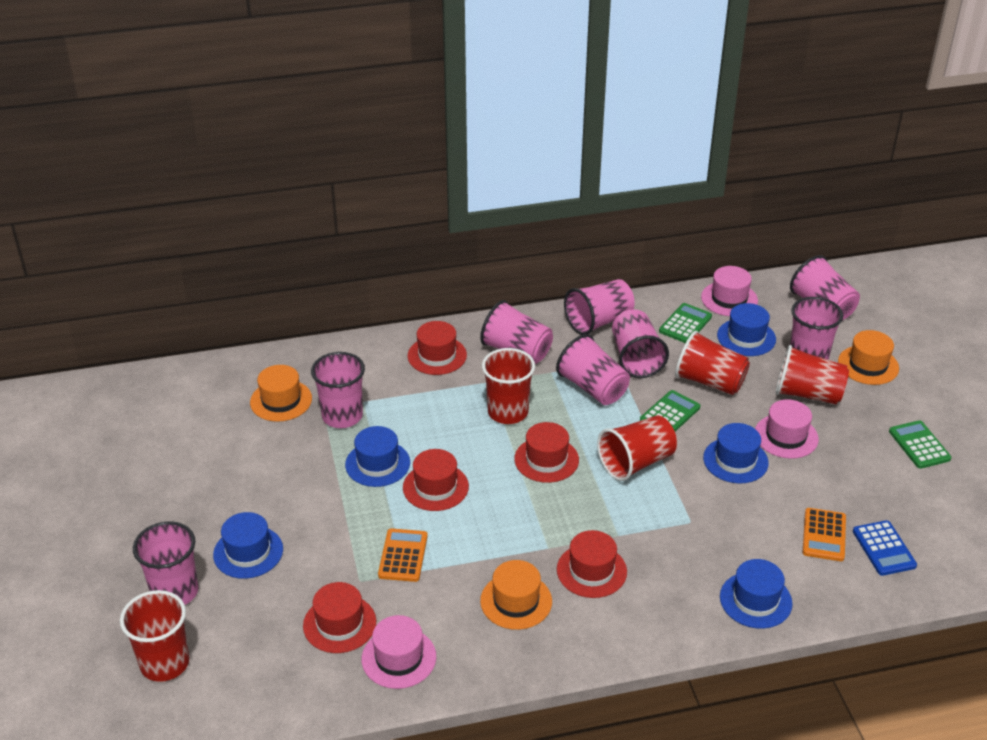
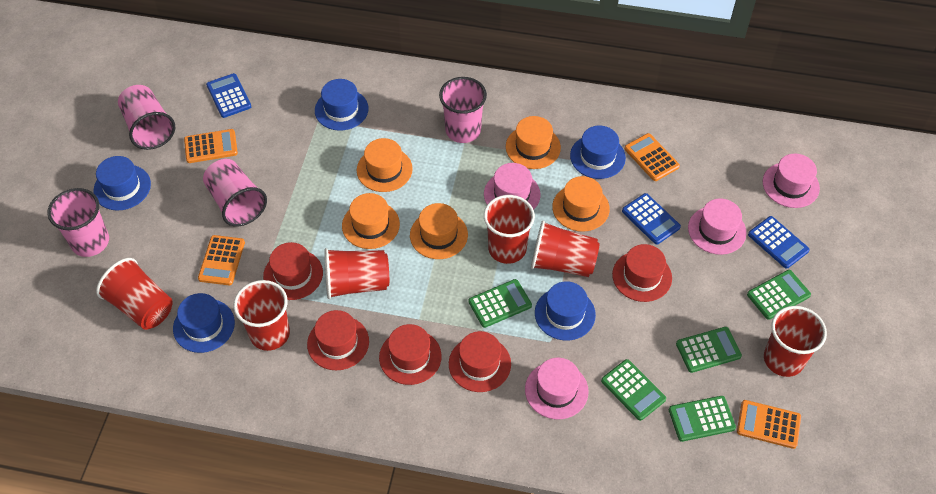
blue calculator: [853,520,917,576] = 1 -> [206,73,251,118] [622,193,681,245] [748,216,810,269] = 3
green calculator: [640,390,700,431] [659,303,712,343] [889,420,951,469] = 3 -> [468,279,532,328] [601,359,666,421] [669,396,736,442] [676,327,742,373] [747,270,811,320] = 5
orange calculator: [378,528,428,582] [803,508,846,561] = 2 -> [184,129,238,163] [198,235,245,285] [624,133,680,181] [737,400,801,449] = 4
orange hat: [250,365,312,422] [480,560,552,630] [838,330,899,385] = 3 -> [342,193,400,249] [357,138,413,192] [410,203,468,259] [506,116,561,169] [552,176,610,232] = 5
pink cup: [133,521,198,605] [311,352,365,428] [480,300,553,364] [556,334,630,405] [564,279,634,335] [612,309,669,378] [790,255,860,320] [790,297,843,360] = 8 -> [47,188,109,257] [118,85,175,150] [203,159,267,227] [439,77,487,143] = 4
pink hat: [362,615,436,689] [701,266,758,316] [755,399,819,459] = 3 -> [484,163,540,210] [525,358,589,419] [688,198,747,255] [763,154,820,208] = 4
red cup: [120,590,189,682] [482,348,535,424] [597,415,677,481] [675,331,750,395] [776,345,849,404] = 5 -> [96,258,173,330] [233,280,290,351] [324,248,389,299] [484,195,535,264] [531,220,600,277] [764,306,827,377] = 6

